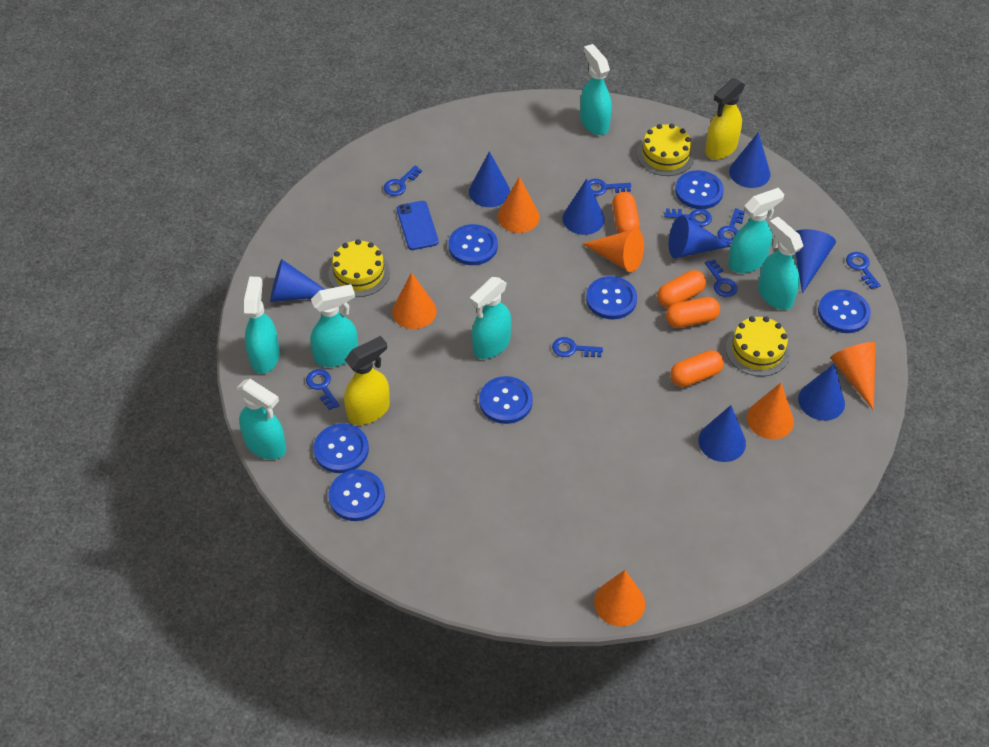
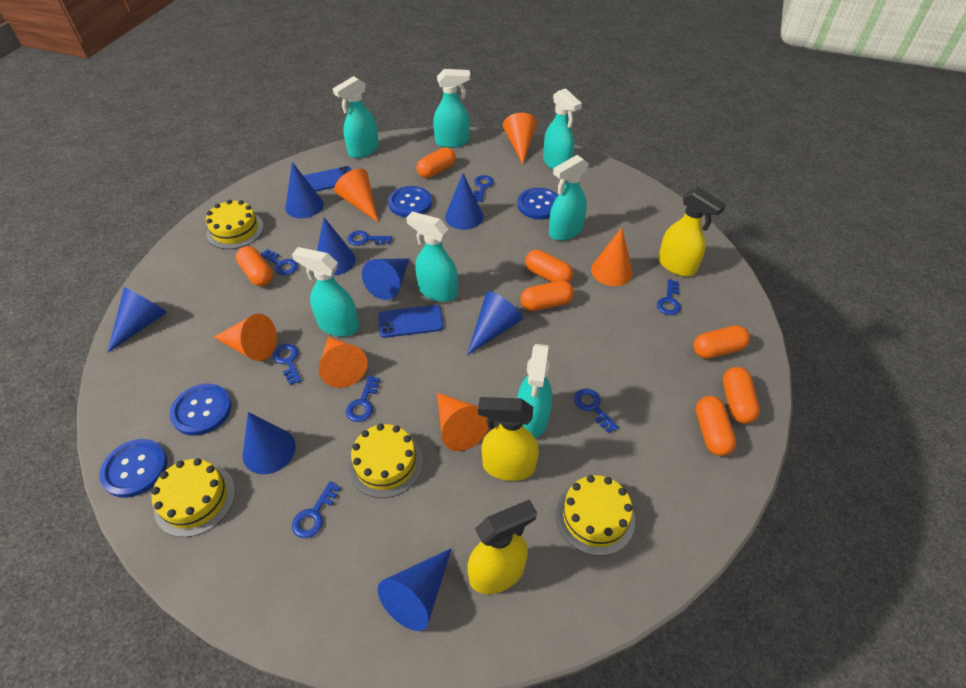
blue button: [313,424,369,473] [328,470,385,521] [448,224,498,265] [479,376,533,424] [586,276,637,319] [675,170,724,209] [818,289,871,333] = 7 -> [99,439,168,498] [170,384,232,436] [388,186,432,217] [517,188,558,219] = 4
blue phone: [397,201,439,250] = 1 -> [303,166,351,191] [378,305,443,338] = 2
orange capsule: [612,192,640,233] [657,270,706,308] [666,297,720,328] [670,350,724,387] = 4 -> [236,246,273,286] [416,147,456,178] [521,281,574,311] [525,250,573,283] [693,325,750,359] [696,396,736,456] [723,367,760,424] = 7
yellow cake: [329,239,390,297] [637,124,695,176] [726,316,790,376] = 3 -> [151,458,235,537] [206,200,264,249] [348,424,423,498] [556,475,635,556] = 4
yellow spray bottle: [344,336,390,425] [705,78,745,160] = 2 -> [467,499,537,594] [478,397,539,481] [658,188,726,276] = 3

